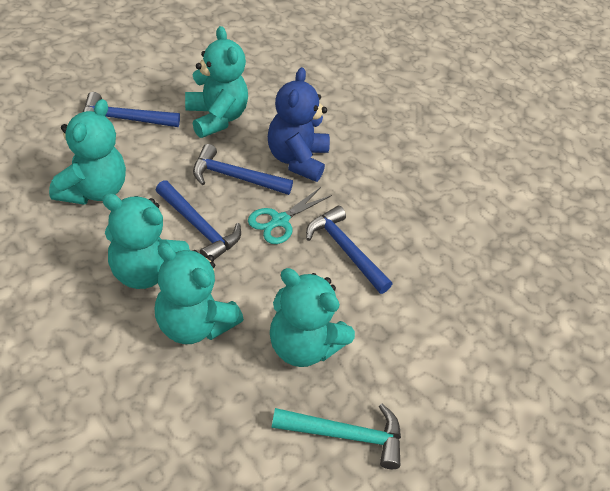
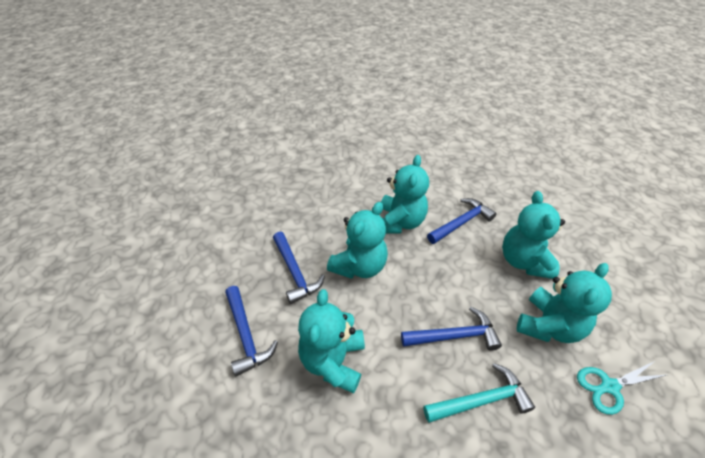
blue teddy bear: [268,67,330,182] = 1 -> none = 0

